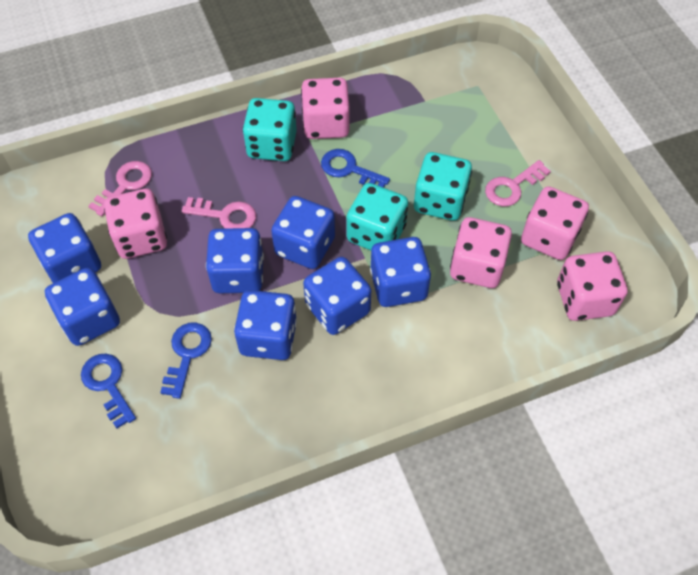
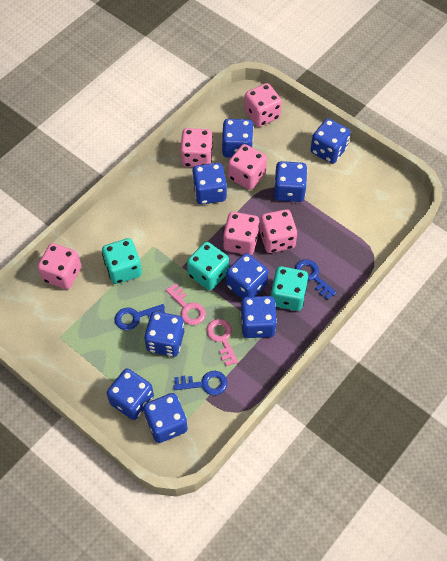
blue dice: [28,213,101,283] [45,268,120,346] [206,228,264,293] [234,290,297,360] [271,196,335,269] [303,257,371,335] [370,237,431,307] = 7 -> [107,368,154,420] [143,393,188,443] [144,311,184,357] [192,163,227,205] [222,119,254,157] [226,253,268,299] [240,296,277,338] [274,161,307,202] [311,119,350,164] = 9
pink dice: [104,189,167,259] [301,78,350,139] [450,217,512,288] [521,186,589,260] [557,251,628,321] = 5 -> [38,243,81,289] [180,128,213,167] [223,212,260,255] [228,144,267,190] [244,83,282,127] [260,209,297,253] = 6
pink key: [88,161,152,216] [182,197,256,229] [485,160,551,206] = 3 -> [166,283,206,325] [206,319,238,366] = 2

